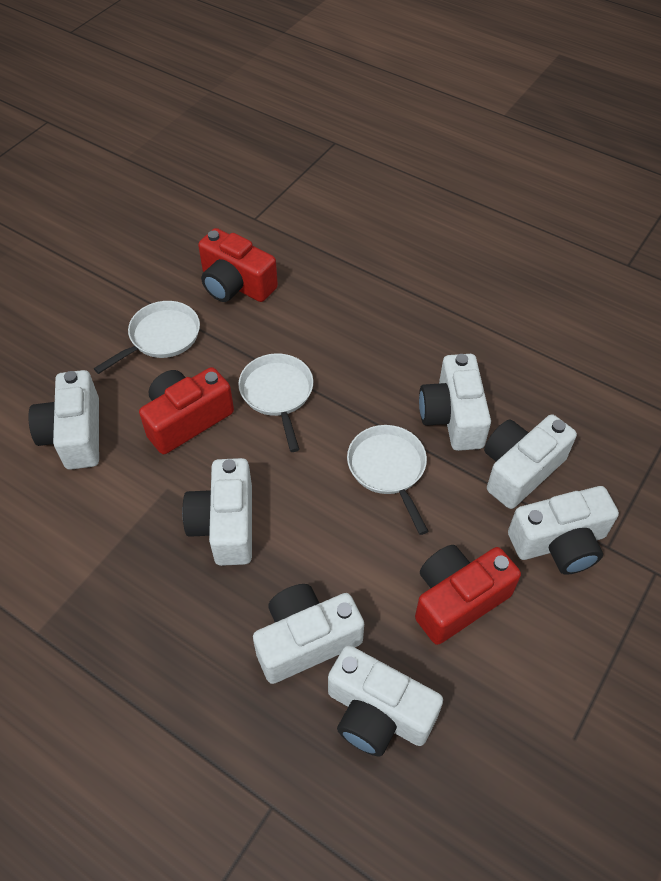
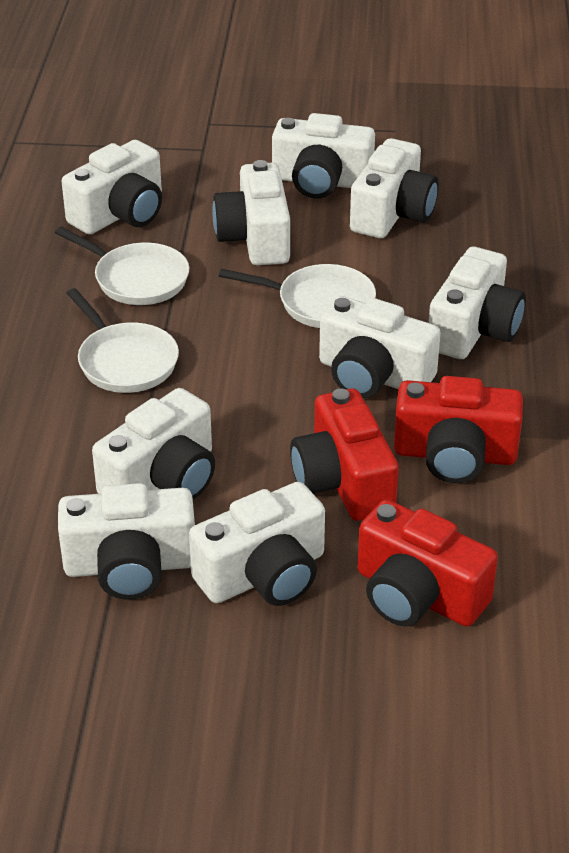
white camera: [28,370,99,470] [182,458,252,566] [253,584,364,684] [328,645,443,757] [419,354,491,451] [484,414,577,509] [508,486,619,575] = 7 -> [58,483,195,599] [62,140,162,234] [92,388,215,499] [189,482,325,606] [212,160,290,266] [272,113,375,198] [319,296,441,398] [350,138,439,238] [429,247,526,359] = 9

